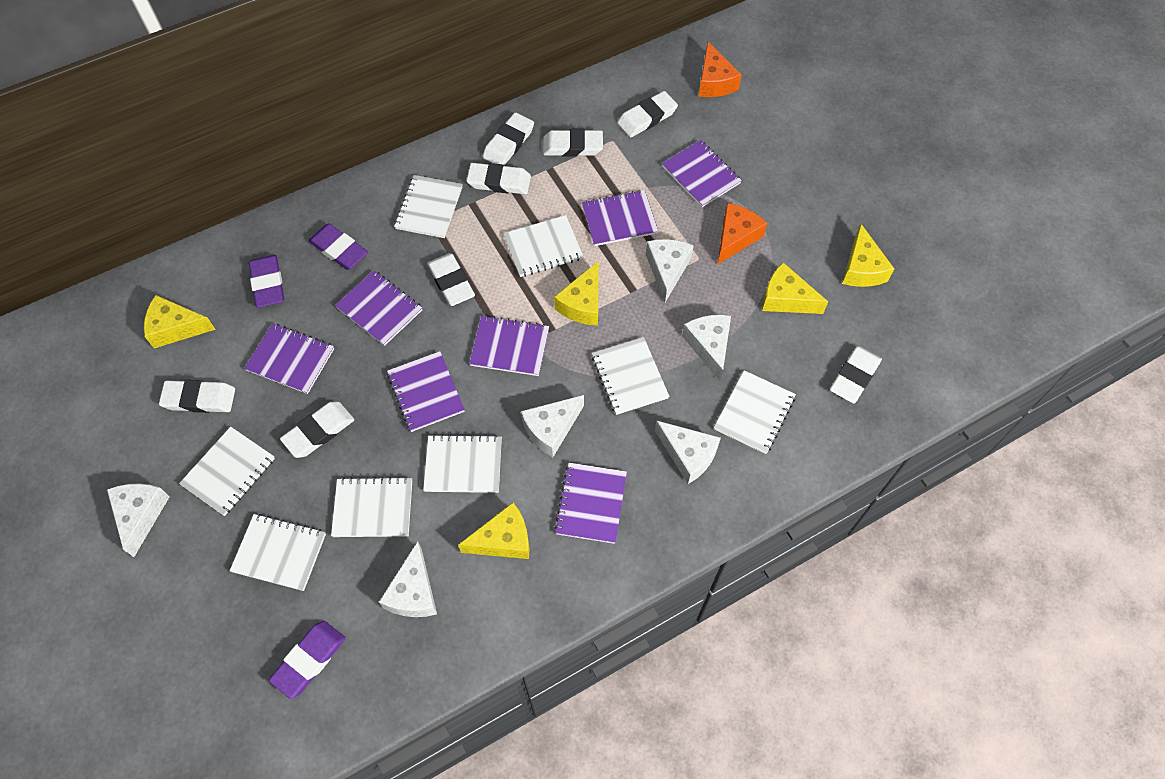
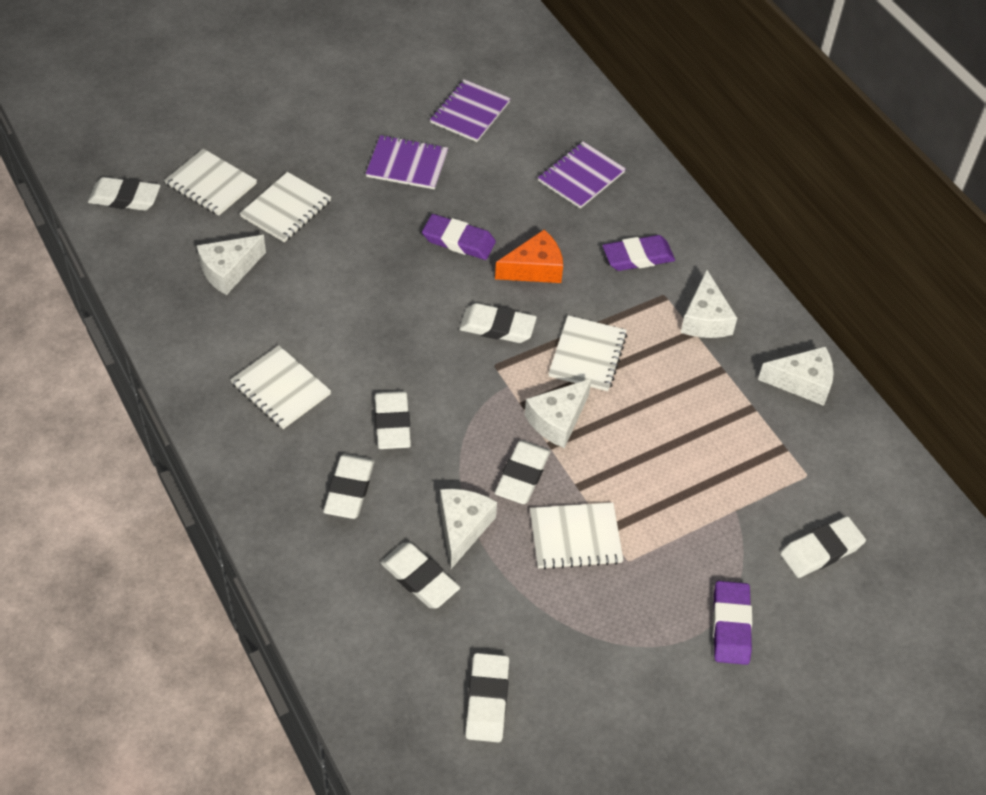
orange cheese: [698,42,742,97] [718,203,767,264] = 2 -> [495,230,563,283] = 1
purple notebook: [244,323,334,394] [335,270,422,346] [387,351,465,432] [469,316,549,376] [554,462,627,544] [582,190,658,246] [662,140,742,207] = 7 -> [366,135,448,189] [430,79,511,142] [538,142,626,209] = 3
white cheese: [107,483,170,557] [379,541,437,617] [521,395,584,458] [646,239,694,302] [655,420,721,484] [682,315,731,381] = 6 -> [197,235,266,295] [440,489,497,569] [525,378,592,448] [681,270,737,338] [758,346,834,406] = 5
white notebook: [179,427,275,516] [230,514,326,591] [331,477,412,537] [394,175,463,238] [423,434,502,493] [504,215,583,277] [592,337,669,415] [714,370,796,454] = 8 -> [164,149,257,216] [230,345,331,429] [240,172,331,242] [530,502,623,570] [548,315,627,391] = 5
yellow cheese: [144,295,216,348] [458,502,529,559] [554,261,599,325] [762,262,828,314] [842,224,894,287] = 5 -> none = 0

